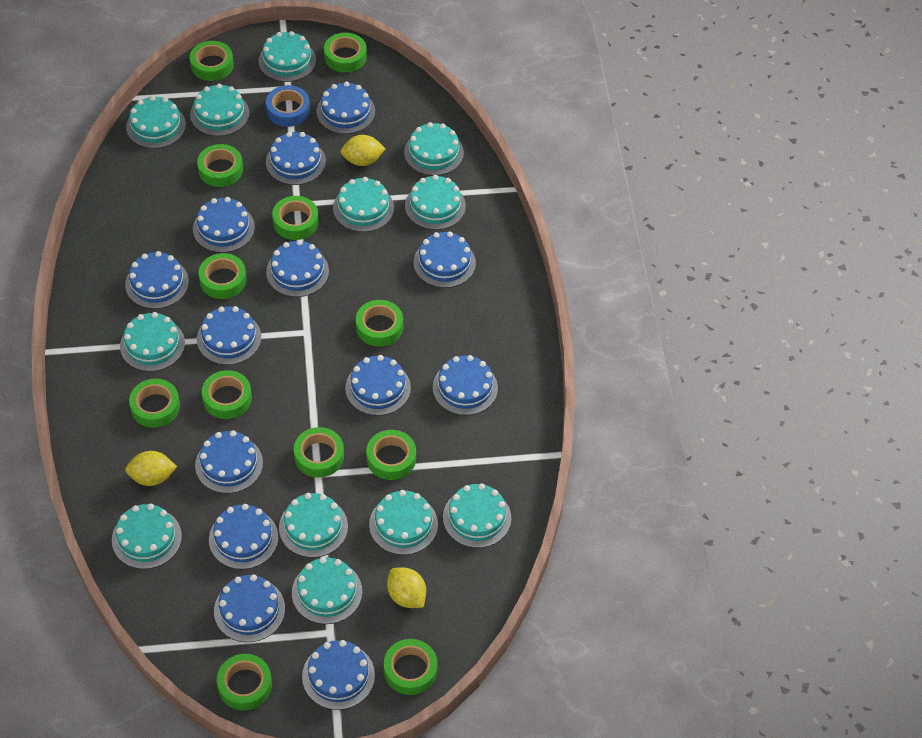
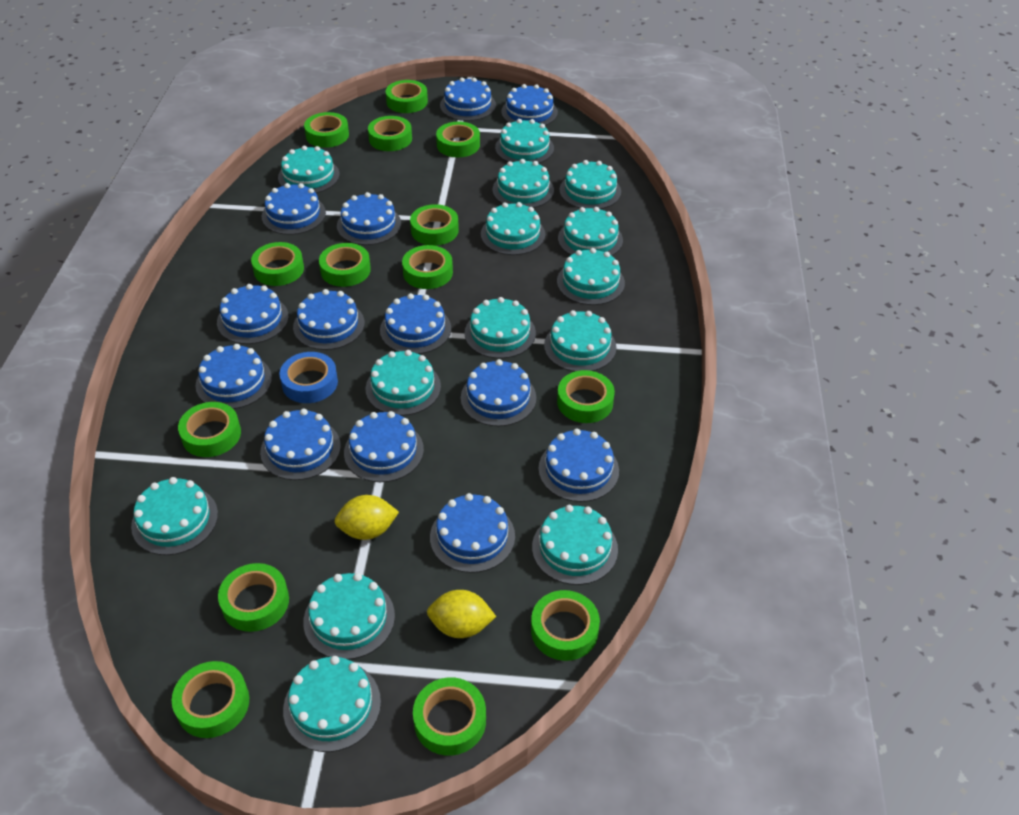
green tape: [129,379,180,428] [190,41,234,81] [197,144,243,187] [199,253,247,299] [202,370,252,419] [217,654,272,710] [272,196,319,240] [294,427,344,478] [324,33,367,73] [356,300,403,347] [366,430,416,480] [384,639,437,695] = 12 -> [172,661,249,738] [178,402,241,457] [218,563,289,632] [251,242,304,286] [304,112,349,148] [319,243,371,287] [368,116,412,151] [386,80,428,113] [402,245,453,289] [410,204,459,246] [413,677,486,756] [436,122,480,157] [531,590,600,661] [557,370,615,423] = 14
turquoise cake: [112,504,182,569] [120,312,185,372] [126,96,186,149] [190,84,249,136] [258,31,316,82] [279,493,348,558] [292,557,362,624] [333,177,394,232] [369,490,438,555] [404,122,464,176] [405,175,466,230] [443,483,511,548] = 12 -> [131,477,218,555] [278,145,340,193] [283,656,381,752] [303,573,395,660] [366,350,441,416] [464,297,536,359] [481,202,545,255] [493,159,554,208] [495,119,554,164] [532,505,618,585] [544,310,617,372] [557,248,625,305] [558,207,623,256] [559,160,621,209] = 14
yellow lemon: [125,451,177,486] [341,135,386,166] [387,567,426,608] = 3 -> [334,495,399,540] [427,590,496,638] = 2

